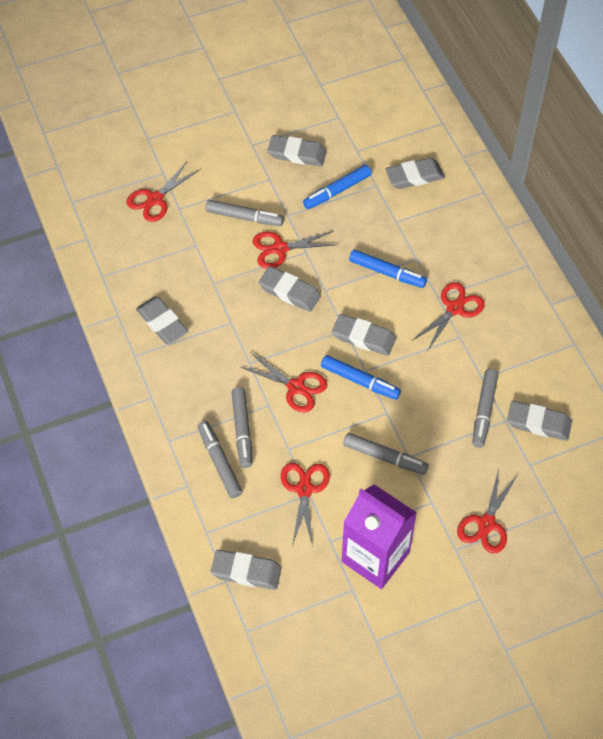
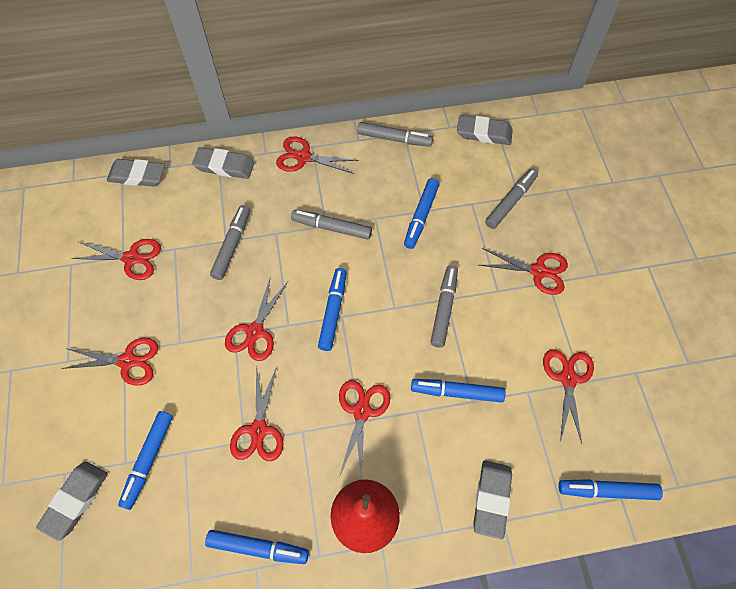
blue marker: [303,165,372,209] [321,355,401,400] [349,250,427,288] = 3 -> [118,411,173,510] [205,530,309,564] [318,268,347,351] [404,178,440,249] [411,379,505,403] [559,479,663,500] = 6
grey eraser: [136,297,188,344] [211,550,282,590] [259,266,321,312] [268,135,327,166] [332,314,396,356] [385,158,445,189] [507,401,572,441] = 7 -> [36,462,108,541] [107,159,165,187] [192,147,255,179] [457,115,513,145] [474,460,512,539] = 5
purple carton: [342,484,417,589] = 1 -> none = 0
red pear: none = 0 -> [331,479,400,553] = 1
red scissors: [127,162,199,222] [241,352,327,413] [253,231,337,269] [281,463,330,547] [413,282,485,350] [457,469,517,553] = 6 -> [61,338,158,386] [71,239,161,280] [225,276,288,361] [230,366,283,461] [276,136,359,174] [339,380,390,477] [479,248,568,295] [543,349,594,443] = 8

